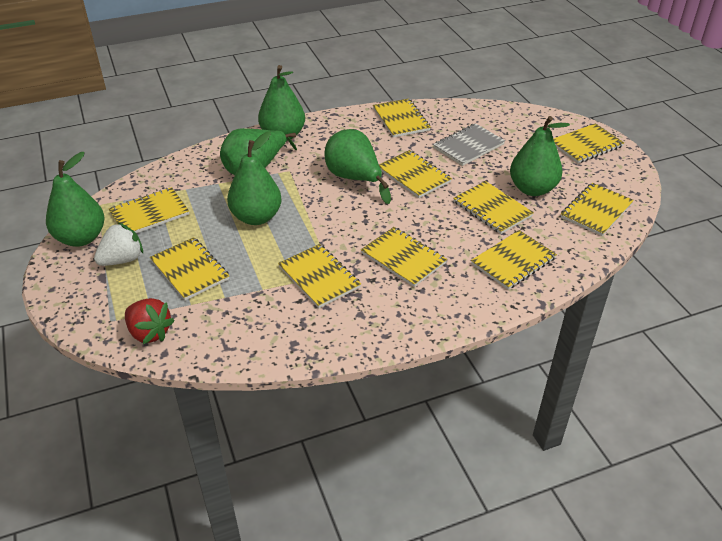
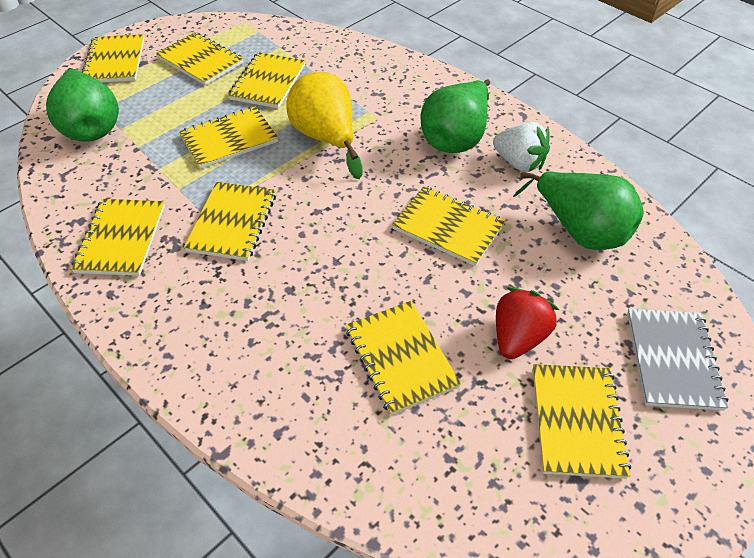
green pear: [46,152,104,247] [220,128,297,175] [227,131,282,225] [258,65,305,141] [324,129,391,204] [510,116,570,196] = 6 -> [46,68,119,142] [420,79,490,153] [513,171,644,250] = 3
yellow notebook: [109,187,189,233] [150,237,230,301] [278,244,361,308] [361,227,447,287] [373,98,431,138] [379,150,452,198] [453,181,534,234] [471,230,557,290] [553,123,624,163] [561,183,634,236] = 10 -> [71,199,165,276] [82,34,144,83] [156,32,243,86] [179,106,278,169] [184,182,276,261] [228,52,305,108] [346,301,461,416] [392,186,505,266] [533,364,631,479] = 9
yellow pear: none = 0 -> [286,72,362,179] = 1

